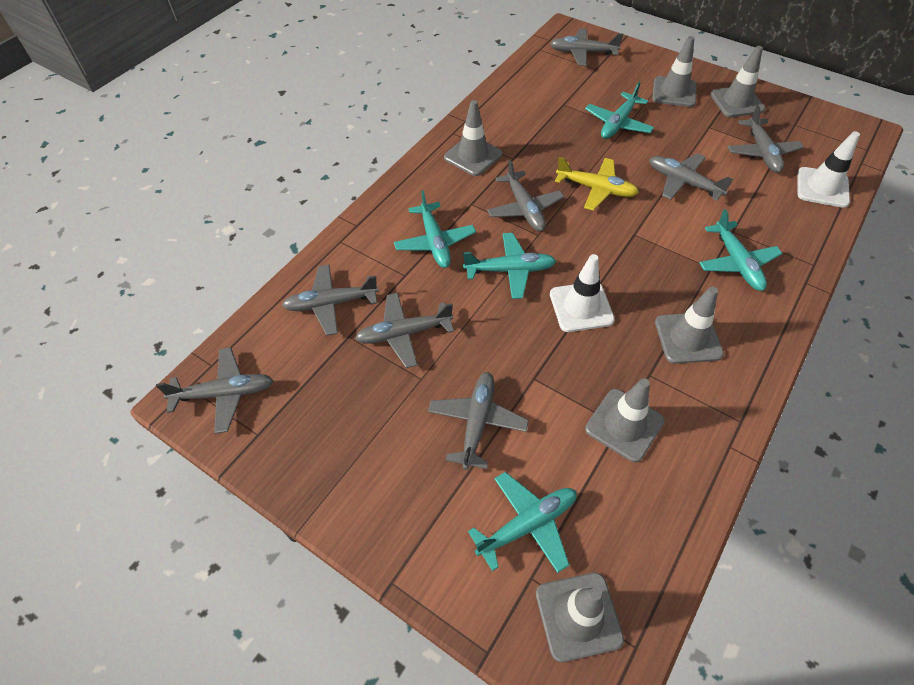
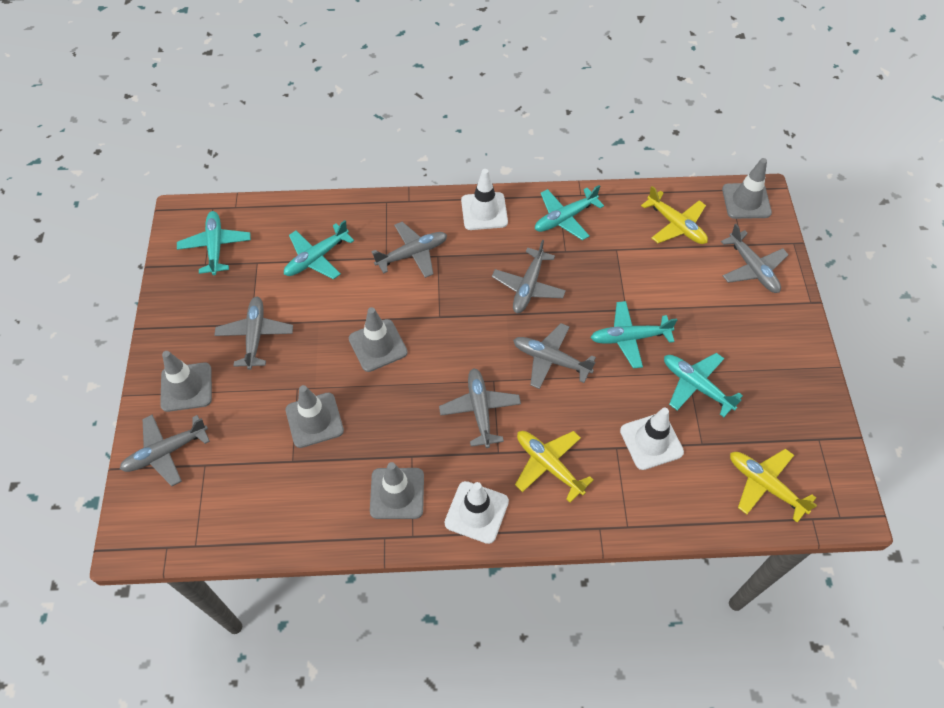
grey plane: [156,348,273,434] [282,265,379,336] [355,293,454,368] [428,372,529,470] [487,159,564,231] [550,28,623,66] [649,153,733,201] [728,105,804,173] = 8 -> [120,415,210,486] [214,297,293,370] [371,222,447,278] [439,368,521,448] [492,240,566,313] [513,323,596,389] [721,224,789,293] = 7
grey traffic cone: [444,100,502,176] [536,573,624,662] [585,378,665,462] [652,36,697,107] [655,287,724,364] [710,46,765,117] = 6 -> [160,351,212,412] [286,385,344,448] [349,307,408,372] [370,462,424,519] [722,158,772,219] = 5
white traffic cone: [550,254,615,332] [798,131,860,208] = 2 -> [445,481,509,544] [461,169,508,230] [620,408,684,470] = 3
yellow plane: [555,157,639,211] = 1 -> [515,431,593,503] [641,186,708,244] [730,449,817,523] = 3

